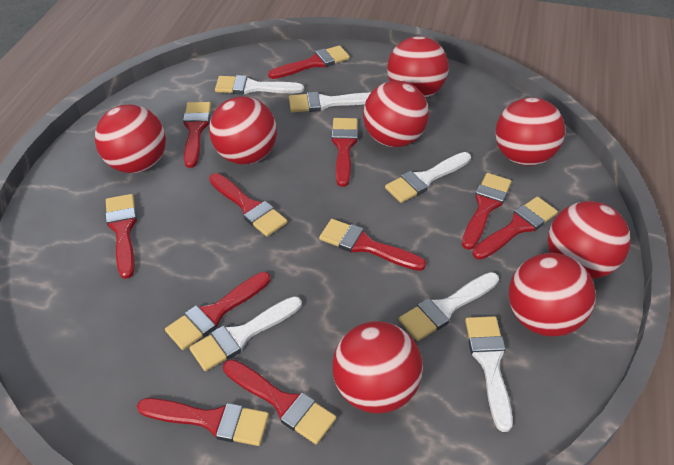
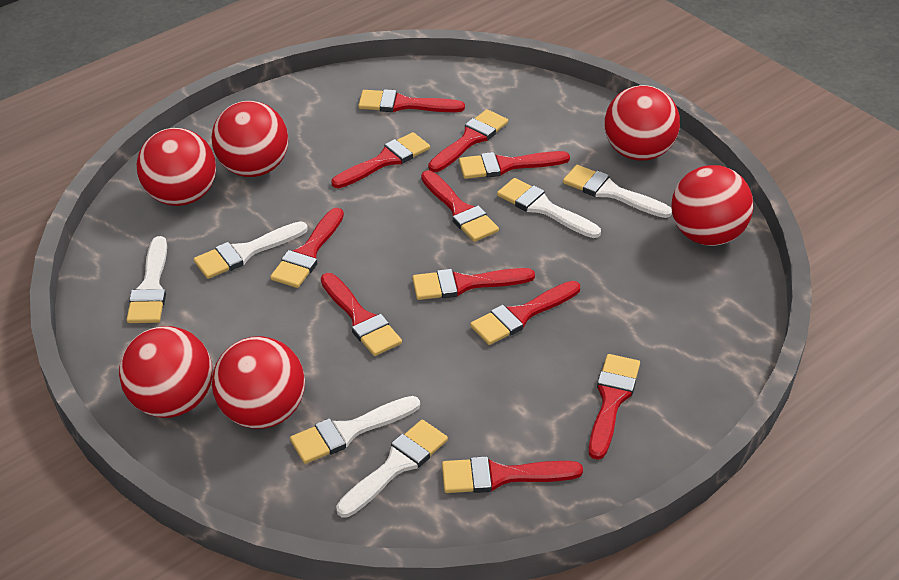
red ball: [95,105,166,173] [209,96,277,164] [332,321,423,414] [363,81,429,147] [387,36,449,98] [495,98,565,166] [509,253,596,336] [548,201,631,279] = 8 -> [119,326,213,418] [137,128,216,206] [211,101,288,177] [212,336,305,429] [604,85,680,161] [671,165,753,246] = 6

